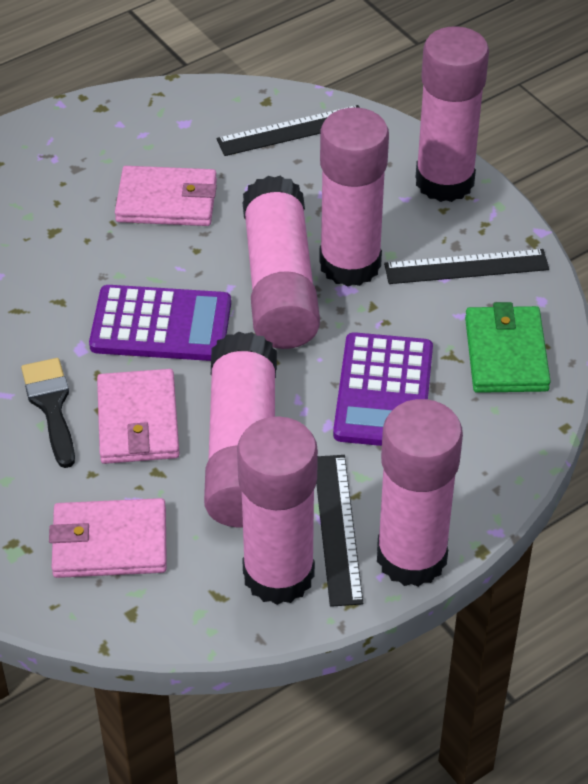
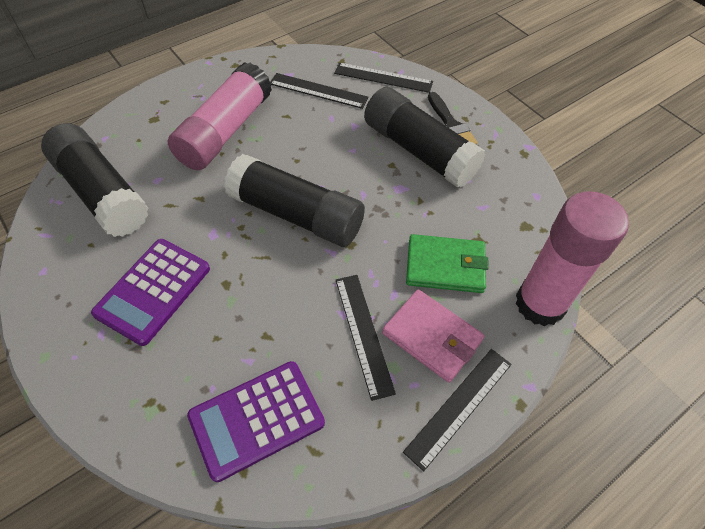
black glue stick: none = 0 -> [41,123,148,237] [224,154,365,247] [364,87,486,188] = 3
black ruler: [216,105,360,156] [316,455,363,607] [384,249,549,284] = 3 -> [270,73,369,109] [334,63,433,93] [336,275,396,401] [403,349,512,471] = 4
pink glue stick: [204,332,277,528] [237,416,318,605] [243,176,320,349] [319,108,389,286] [377,399,463,587] [415,26,489,202] = 6 -> [168,62,272,170] [515,191,629,326] = 2
pink wallet: [49,498,167,578] [97,369,179,464] [115,166,217,226] = 3 -> [382,289,484,383] = 1

